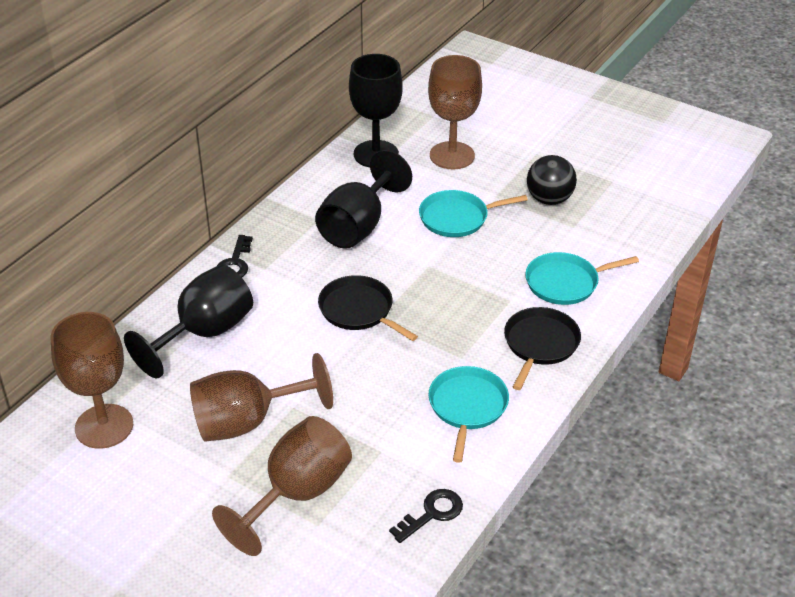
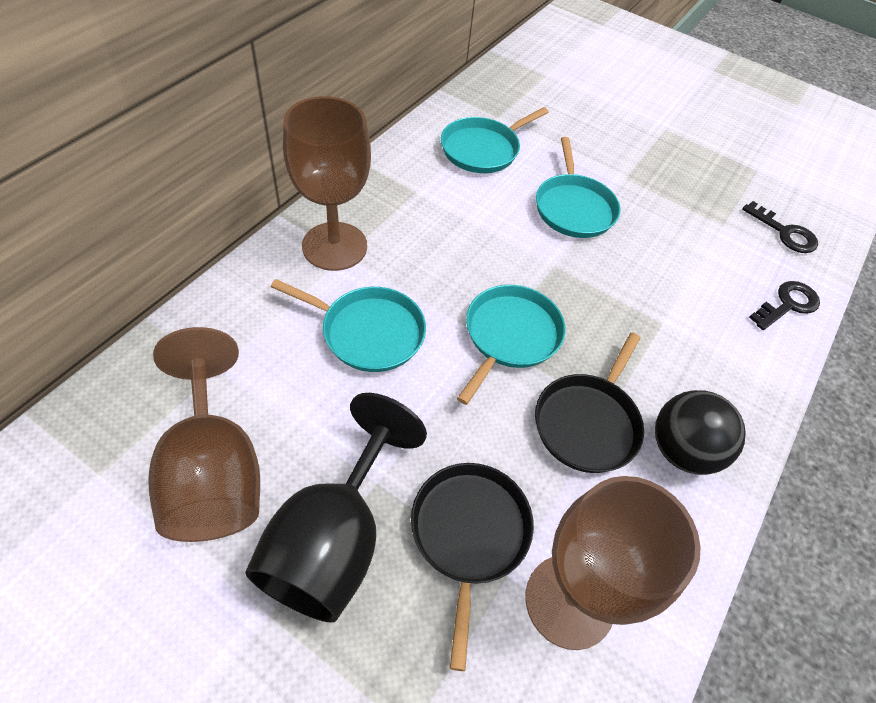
black goblet: [124,265,253,378] [315,150,412,249] [349,54,403,167] = 3 -> [245,393,427,623] = 1
brown goblet: [50,312,133,449] [190,353,333,442] [212,416,352,556] [428,55,482,169] = 4 -> [148,327,260,542] [283,96,371,271] [525,476,701,650] = 3
turquoise pan: [419,190,528,237] [428,366,509,463] [525,252,639,305] = 3 -> [271,279,426,372] [441,107,549,173] [457,285,566,405] [536,137,621,238] = 4

